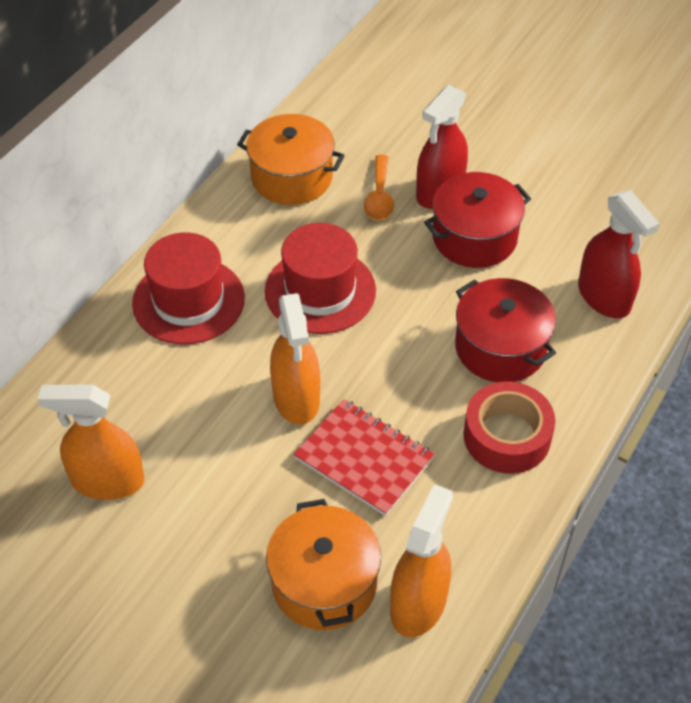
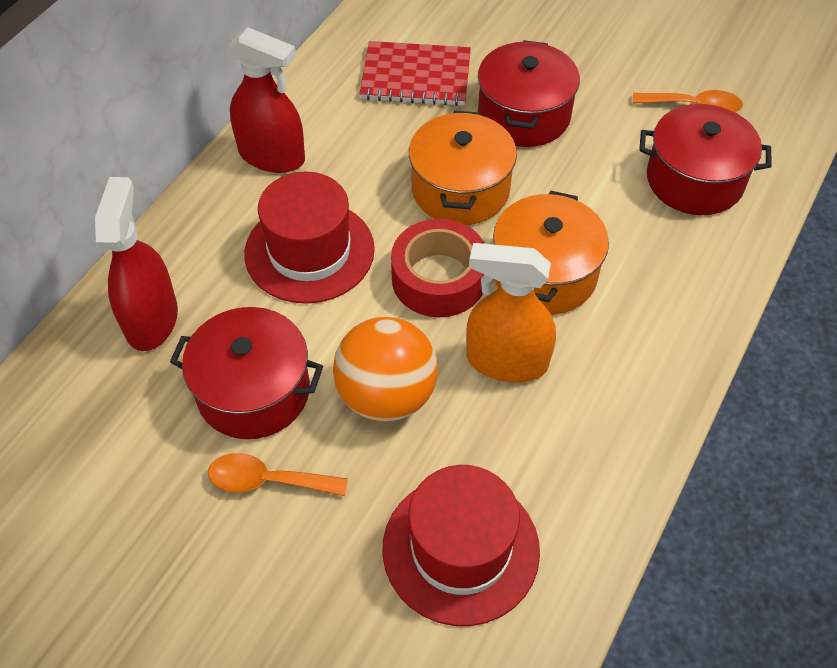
orange ball: none = 0 -> [333,317,438,422] = 1
orange spoon: [364,155,394,221] = 1 -> [208,453,348,496] [633,90,743,112] = 2
orange spray bottle: [38,385,144,500] [270,293,320,425] [390,484,453,637] = 3 -> [466,243,556,383] = 1
red pot: [424,172,531,268] [455,278,556,382] = 2 -> [170,307,323,439] [478,40,580,147] [639,104,772,215] = 3

